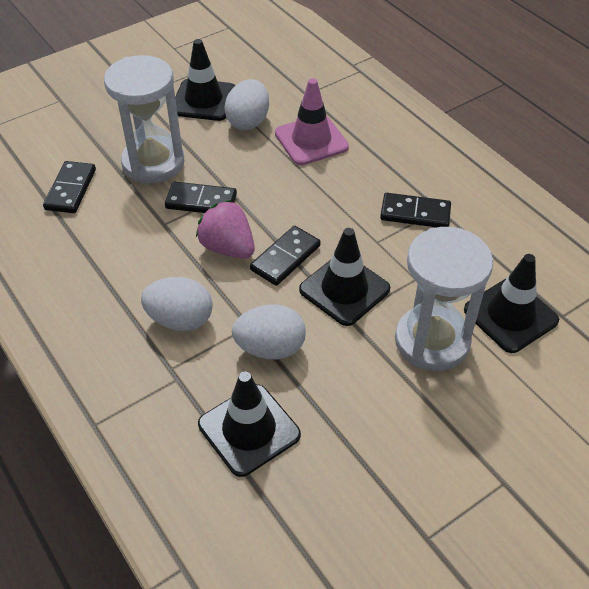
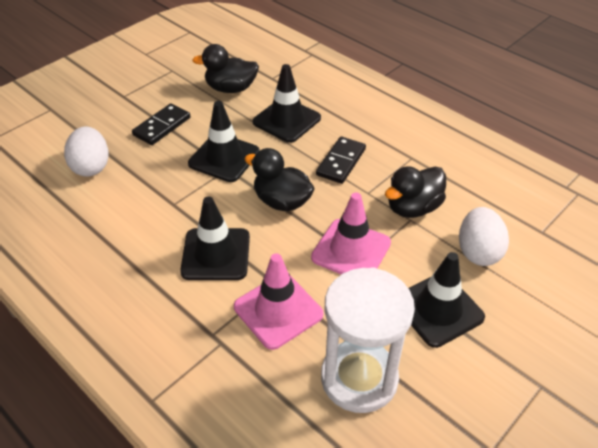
black domino: [43,161,96,213] [165,182,237,213] [250,226,320,286] [380,193,451,227] = 4 -> [132,103,190,145] [316,137,366,184] = 2
black duck: none = 0 -> [192,44,259,93] [244,148,315,211] [385,166,446,218] = 3
pink strawberry: [196,200,255,259] = 1 -> none = 0
pink traffic cone: [275,78,349,165] = 1 -> [234,253,323,350] [311,192,391,275] = 2
white egg: [141,277,213,331] [224,79,269,130] [232,304,306,359] = 3 -> [64,126,109,177] [459,207,509,266] = 2
white hourglass: [104,55,184,183] [395,227,493,371] = 2 -> [321,267,415,413] = 1

